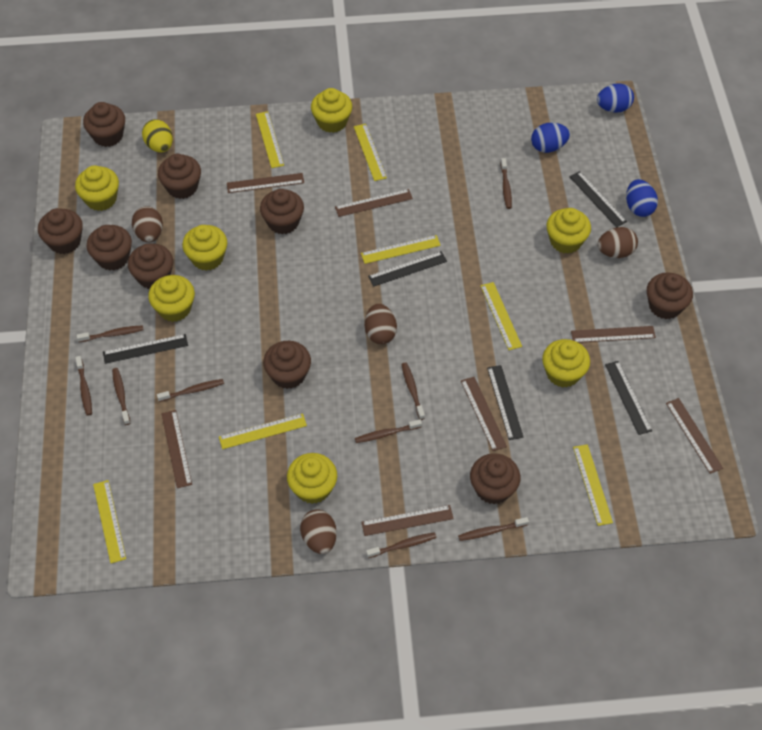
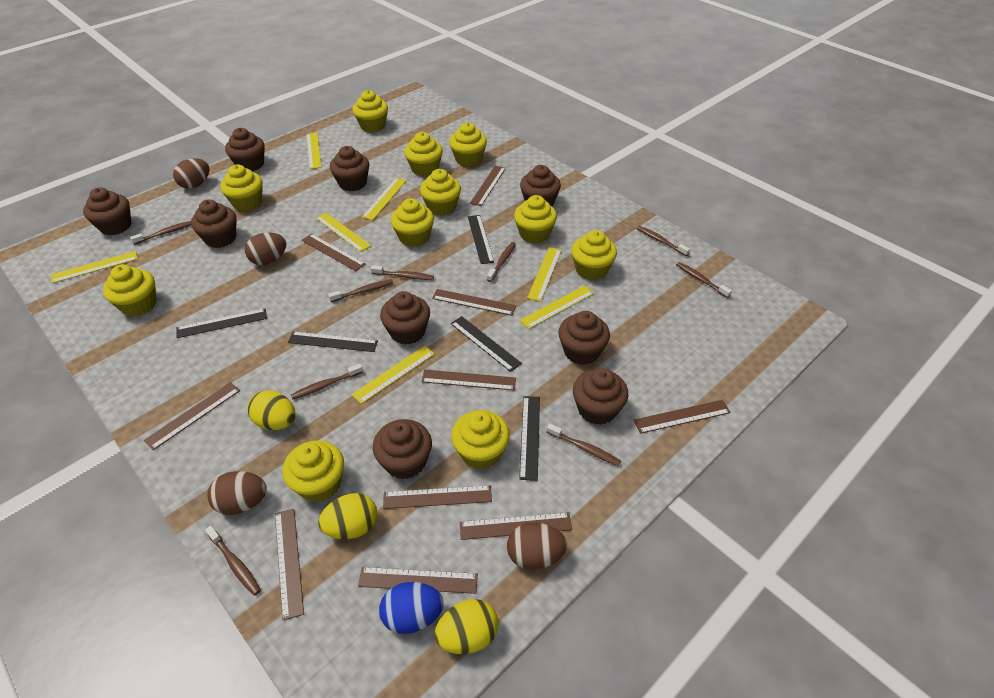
blue egg: [531,123,570,153] [597,83,634,113] [626,179,658,217] = 3 -> [379,582,444,634] = 1
brown ruler: [161,410,192,488] [227,173,304,193] [335,189,413,217] [361,505,454,536] [461,377,507,451] [571,326,656,343] [666,398,723,474] = 7 -> [144,382,240,450] [275,509,304,620] [302,234,365,271] [358,567,478,594] [383,485,492,509] [421,370,516,390] [432,289,516,316] [460,512,572,540] [470,166,506,206] [634,400,731,434] = 10
yellow cupcake: [75,165,119,211] [148,275,195,322] [182,225,227,271] [287,453,337,504] [311,88,352,133] [542,339,590,388] [547,208,591,254] = 7 -> [103,265,157,316] [220,164,263,211] [283,440,344,502] [353,90,388,132] [391,198,434,247] [404,132,443,177] [420,169,461,216] [449,122,487,166] [451,410,510,469] [514,195,557,243] [571,230,617,280] = 11
yellow egg: [142,119,173,152] = 1 -> [247,390,296,430] [318,493,378,539] [434,599,498,654] = 3

